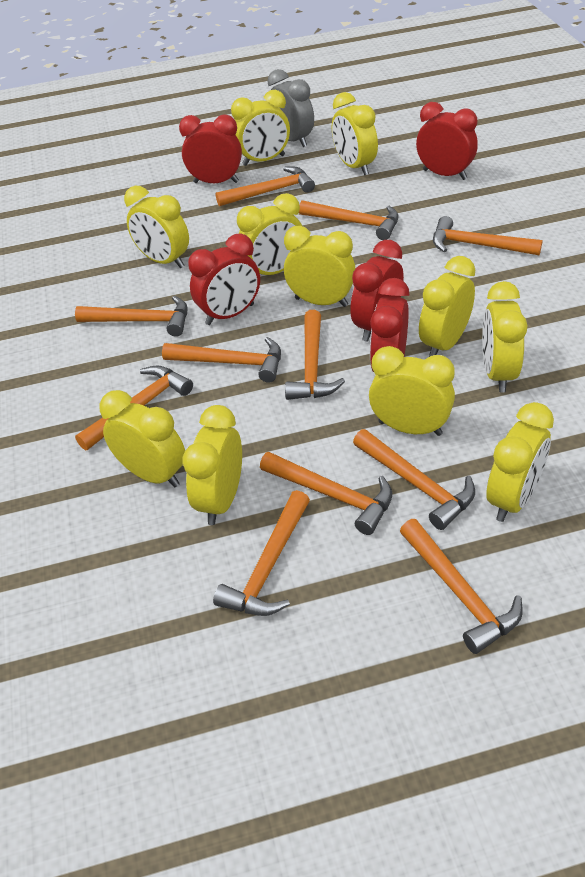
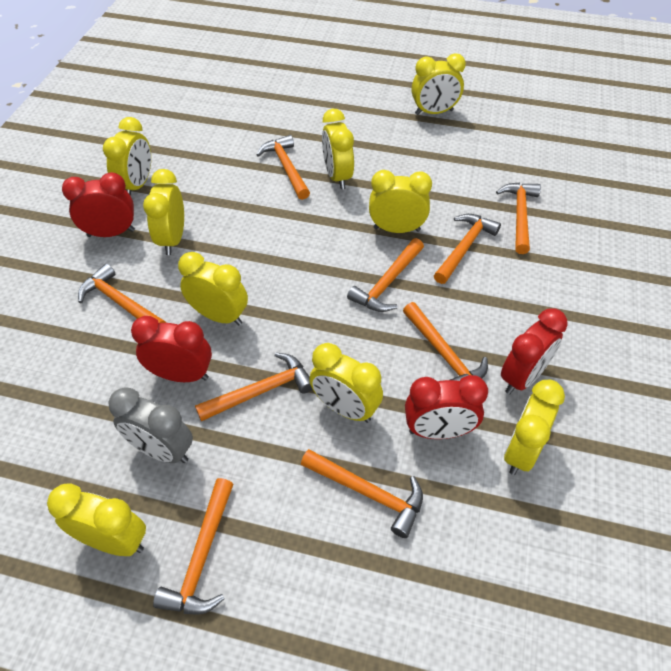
orange hammer: [75,296,187,336] [75,365,193,450] [162,337,281,383] [213,490,310,616] [215,166,315,206] [260,452,392,535] [285,310,345,400] [299,200,399,240] [353,429,475,530] [400,519,523,654] [433,216,543,255] = 11 -> [78,264,166,323] [153,478,234,614] [195,353,313,421] [256,135,310,200] [301,449,423,538] [347,238,424,312] [403,302,488,381] [434,214,501,284] [496,183,541,254] = 9
red clock: [179,114,242,183] [188,233,260,325] [350,240,404,342] [370,278,409,372] [416,102,478,180] = 5 -> [62,172,135,237] [131,316,212,382] [405,375,488,439] [501,308,568,394] = 4
yellow clock: [99,390,185,487] [124,186,189,268] [183,405,242,525] [231,90,290,166] [237,193,302,275] [284,226,356,307] [332,92,378,175] [369,346,455,436] [419,256,475,357] [482,281,527,392] [486,402,554,522] = 11 -> [47,483,146,556] [103,117,151,196] [143,169,184,255] [178,252,248,326] [309,343,383,423] [322,109,354,189] [369,170,432,233] [412,53,466,115] [504,380,565,475] = 9

